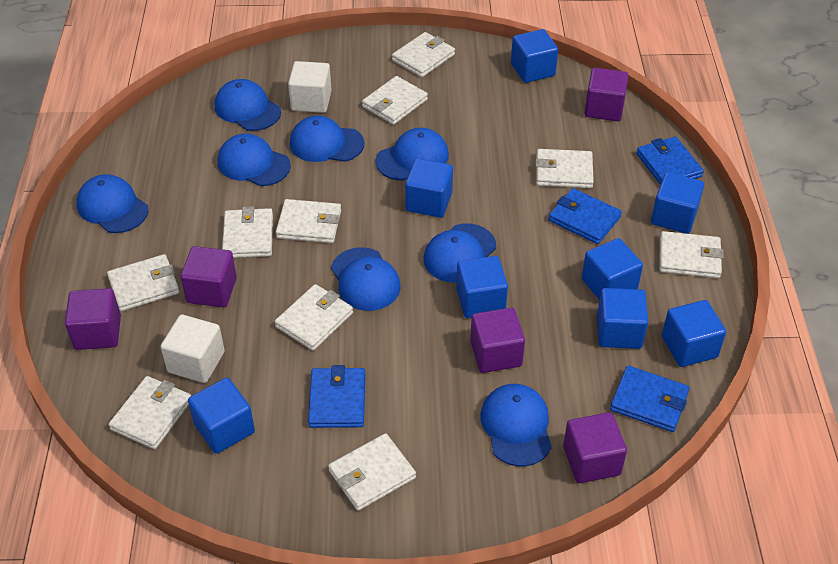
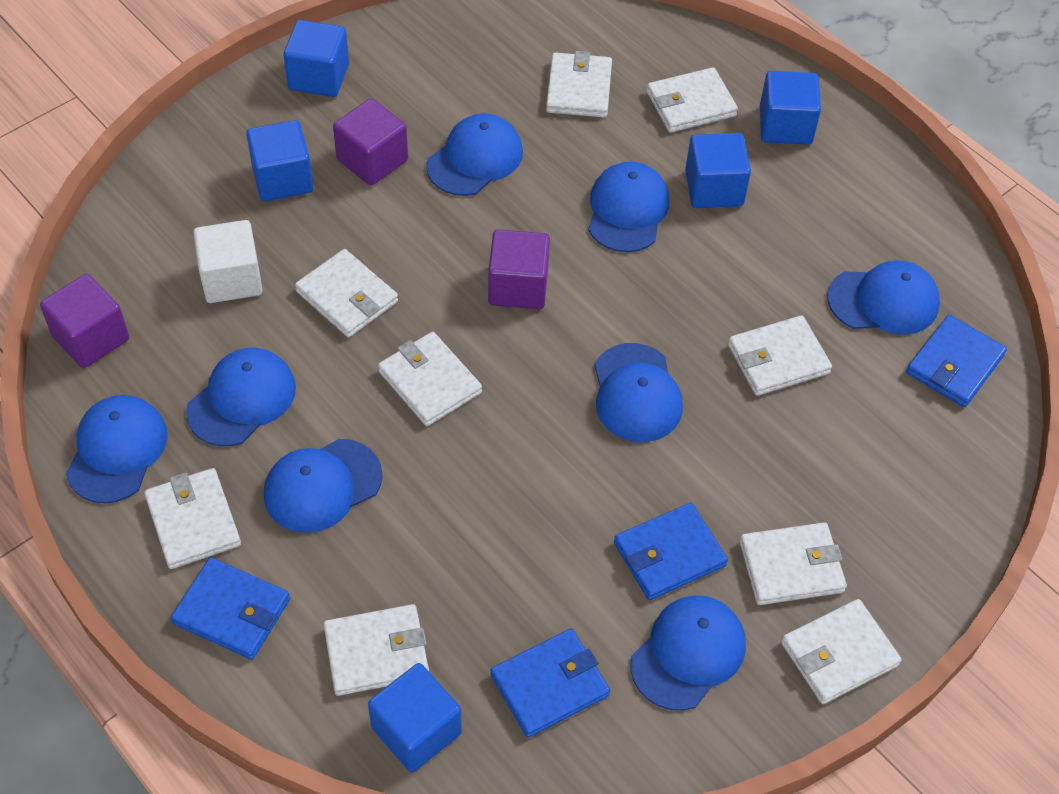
blue cube: [188,378,255,454] [405,159,453,218] [456,256,508,318] [511,29,558,83] [582,238,643,300] [597,288,648,349] [651,172,704,234] [662,300,726,367] = 8 -> [246,120,313,201] [284,20,349,97] [368,663,462,773] [685,133,751,208] [760,71,821,145] = 5
purple cube: [65,288,121,350] [180,246,237,307] [470,308,525,373] [563,412,627,483] [584,68,628,121] = 5 -> [40,274,129,368] [333,99,408,186] [488,229,550,309] = 3
white cube: [161,314,225,383] [288,61,332,113] = 2 -> [193,220,263,303] = 1
white wallet: [107,254,180,311] [109,376,191,449] [222,206,273,258] [275,284,353,351] [276,199,341,243] [328,433,416,511] [362,76,428,125] [392,32,455,77] [535,149,594,188] [659,231,724,278] = 10 -> [144,468,241,569] [295,249,398,337] [323,604,429,696] [378,332,482,426] [546,51,612,117] [647,67,738,133] [728,315,832,396] [739,522,847,605] [781,599,902,704] = 9

